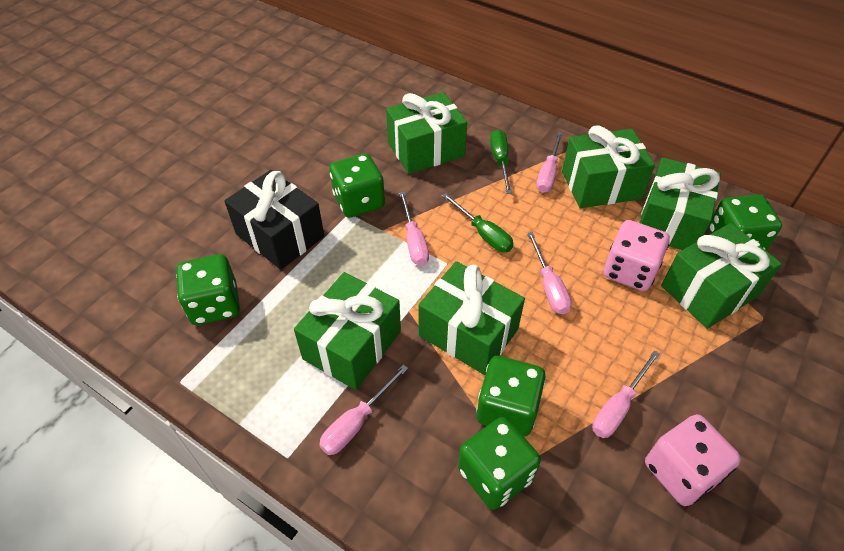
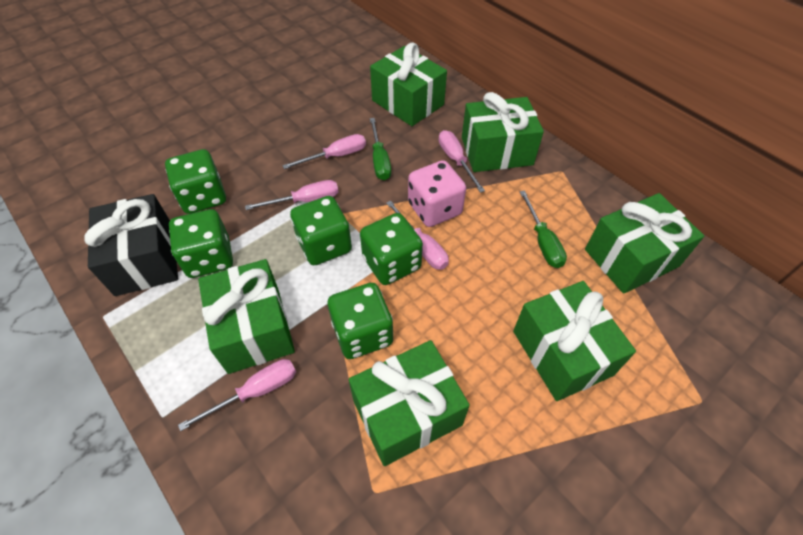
pink dice: [603,220,670,291] [645,414,741,506] = 2 -> [408,160,466,227] = 1

